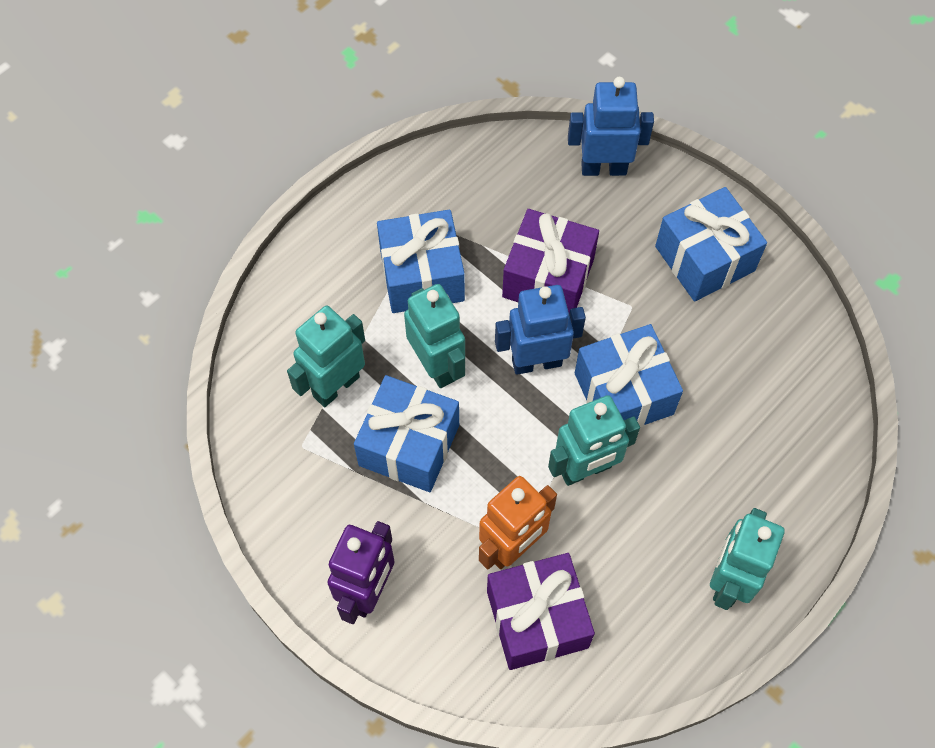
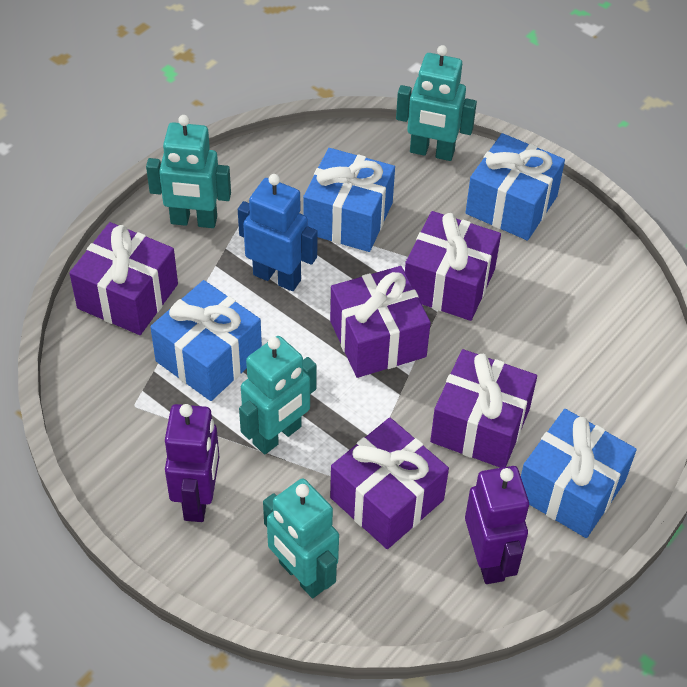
blue robot: [495,285,586,375] [568,77,654,176] = 2 -> [238,174,318,291] = 1
orange robot: [479,476,557,569] = 1 -> none = 0
purple gift: [487,553,595,670] [502,209,599,313] = 2 -> [69,222,178,335] [330,266,431,378] [330,417,449,549] [405,211,501,321] [430,349,537,468] = 5
purple robot: [327,521,395,624] = 1 -> [165,404,219,522] [465,466,529,584] = 2

